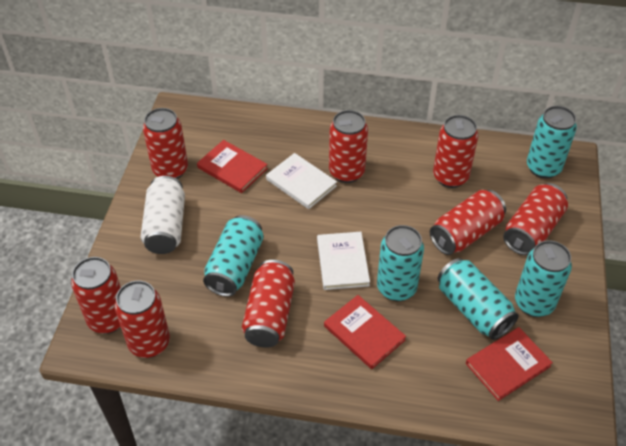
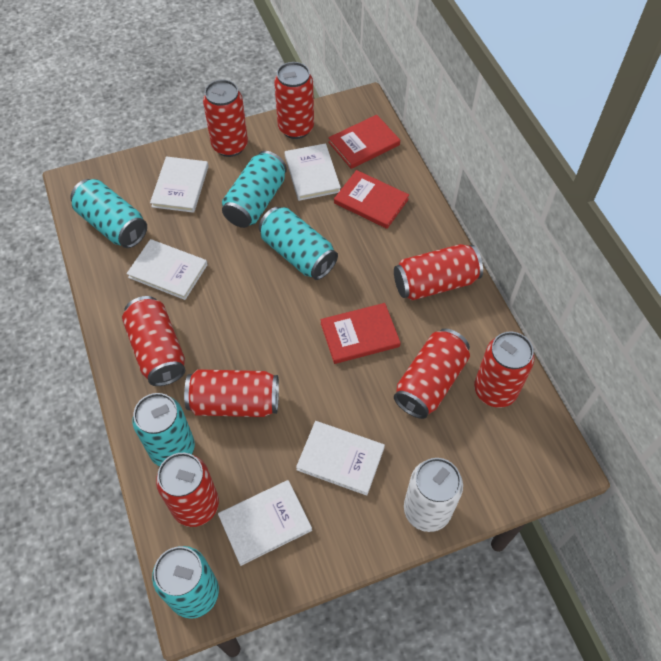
white book: [266,153,337,209] [317,232,370,290] = 2 -> [127,239,208,300] [150,156,209,213] [218,480,312,566] [285,143,341,201] [296,421,385,496] = 5

